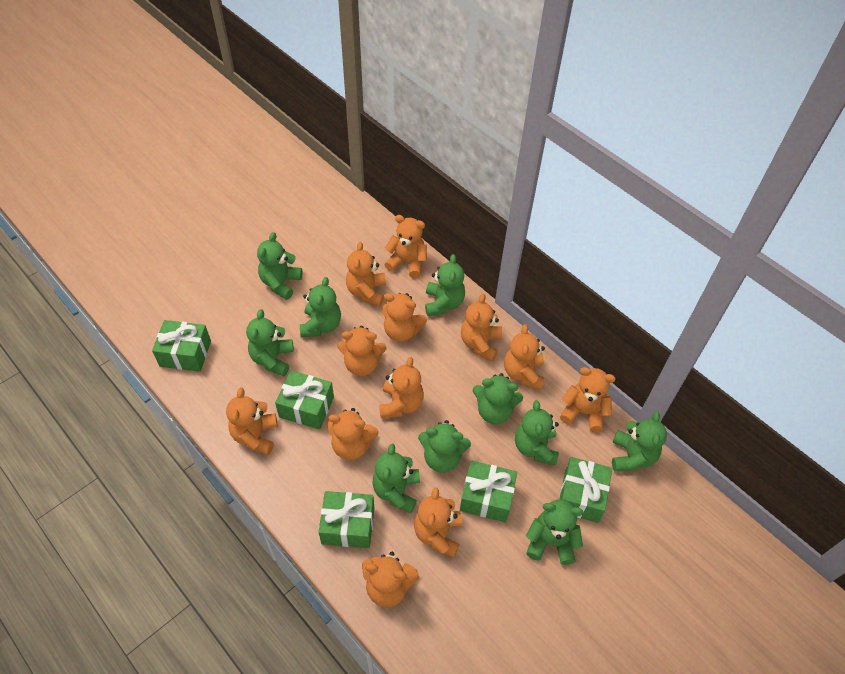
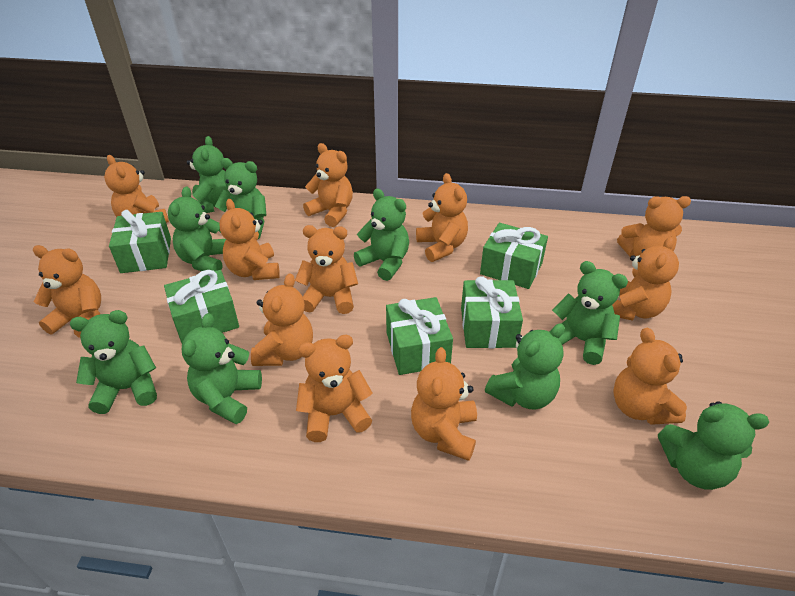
green teddy bear: [246,309,294,376] [257,232,303,300] [300,277,341,337] [373,443,420,513] [418,420,471,472] [425,254,465,316] [473,373,523,424] [515,400,559,466] [526,500,583,565] [612,411,667,472] = 10 -> [70,310,157,414] [168,187,226,271] [182,313,262,424] [187,136,230,213] [215,158,266,240] [354,189,409,281] [485,323,565,410] [549,261,628,365] [658,401,769,490] = 9

